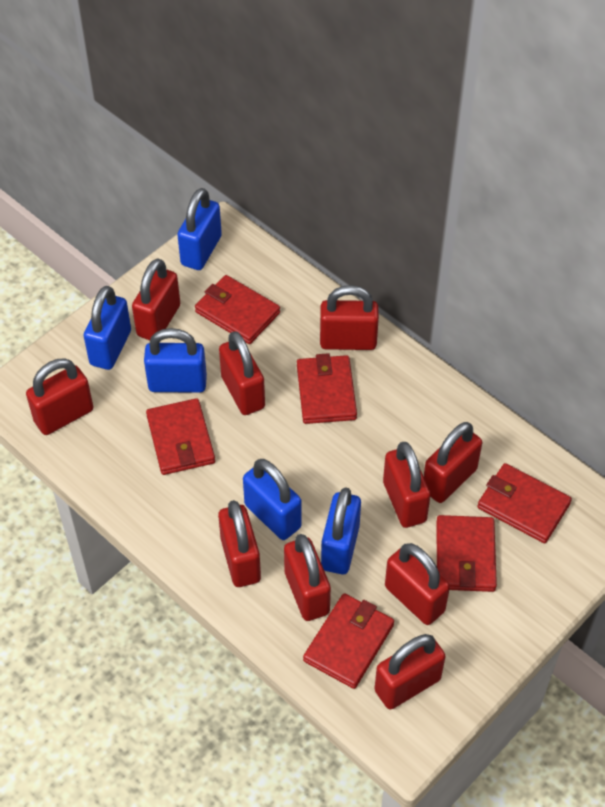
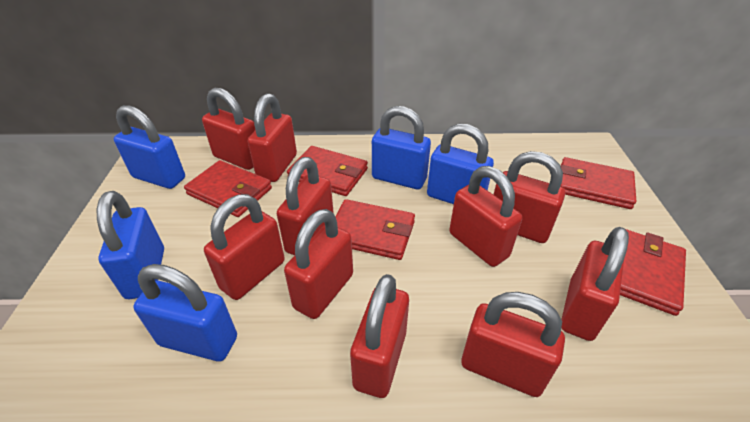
red wallet: [146,398,215,475] [195,275,280,344] [297,353,357,424] [303,593,394,689] [436,515,497,592] [477,463,572,543] = 6 -> [184,160,272,217] [287,146,368,196] [335,199,415,260] [561,157,636,209] [620,229,686,316] = 5

